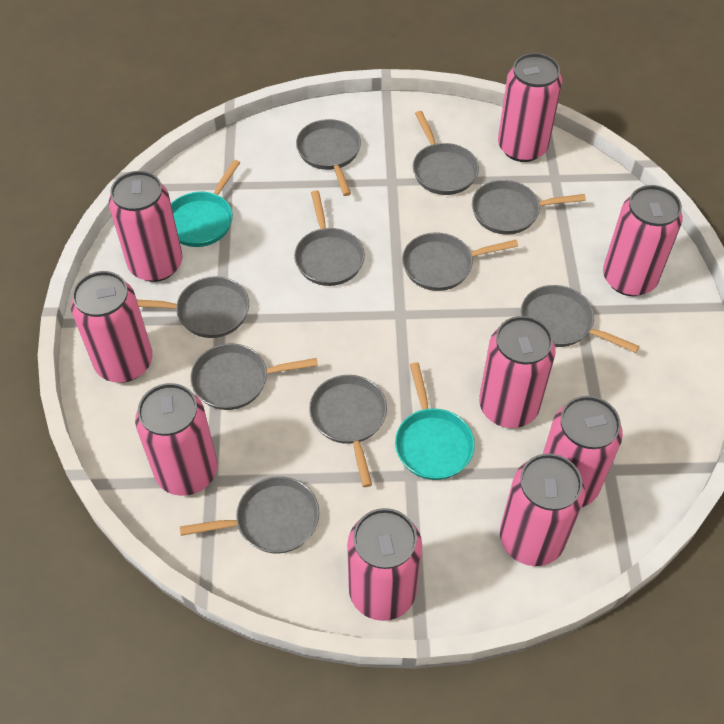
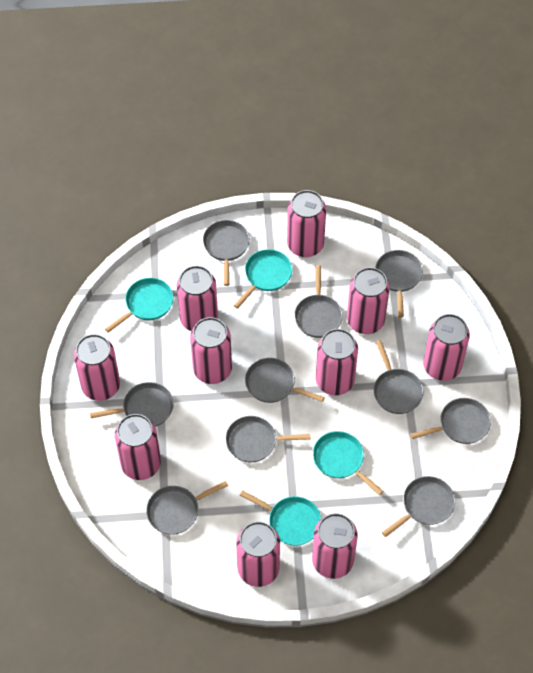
pink can: [71,271,152,383] [109,171,183,282] [135,383,217,496] [347,508,422,621] [479,316,556,428] [498,53,562,162] [500,453,585,566] [543,396,623,507] [603,185,683,296] = 9 -> [74,334,120,401] [115,414,161,480] [177,266,218,331] [190,317,232,384] [236,522,280,587] [287,190,326,257] [312,513,358,579] [316,329,358,395] [347,267,390,334] [423,314,470,381] = 10
turquoise pan: [171,160,240,247] [395,362,475,480] = 2 -> [105,278,173,333] [233,249,292,309] [240,490,321,546] [313,431,383,495] = 4

